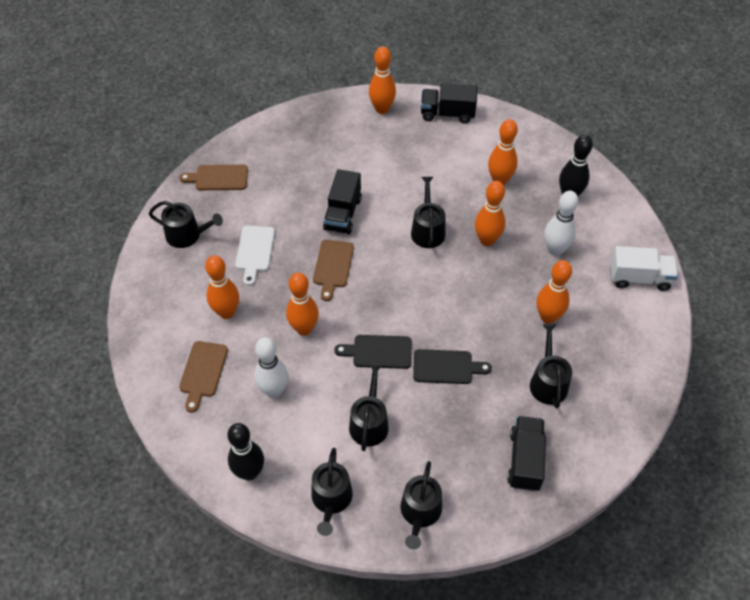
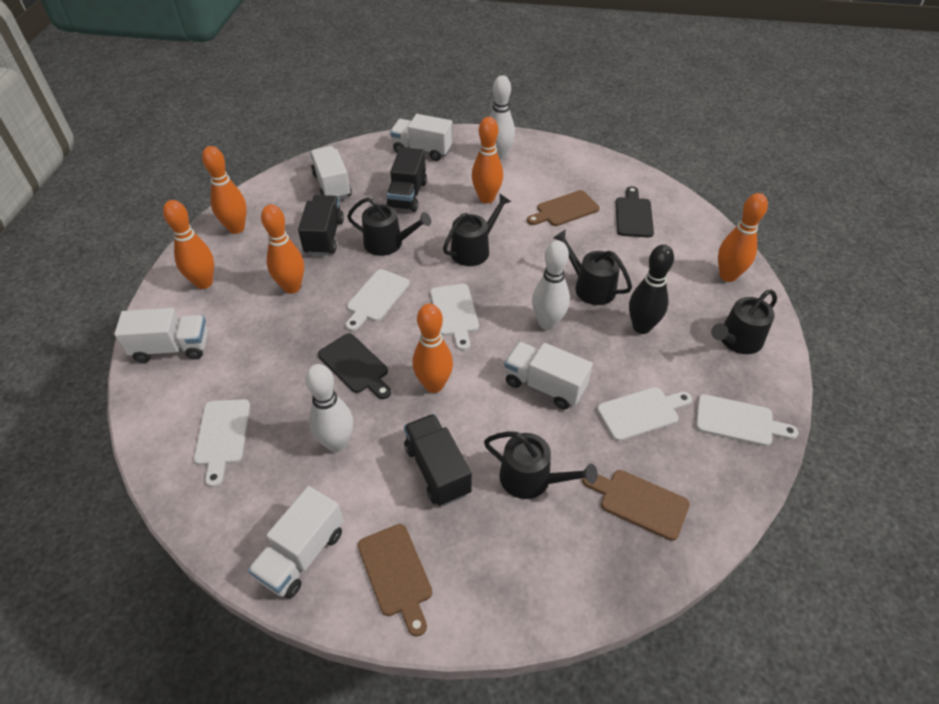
black bowling pin: [227,423,264,481] [559,135,593,196] = 2 -> [629,244,674,334] = 1
black watering can: [149,201,223,248] [311,448,353,536] [349,363,389,451] [401,461,442,549] [411,177,445,248] [530,323,572,408] = 6 -> [347,197,431,256] [443,194,511,266] [484,431,598,499] [553,230,632,305] [711,290,777,354] = 5
white bowling pin: [254,337,288,398] [544,191,579,256] = 2 -> [305,364,353,452] [490,75,515,160] [532,241,570,330] = 3
white cutting board: [235,226,275,286] = 1 -> [194,399,250,487] [346,269,410,331] [430,284,479,351] [597,387,692,441] [696,394,799,446] = 5
white truck: [610,246,678,291] = 1 -> [114,308,208,363] [248,486,344,599] [310,146,352,200] [390,114,453,161] [504,342,593,409] = 5

